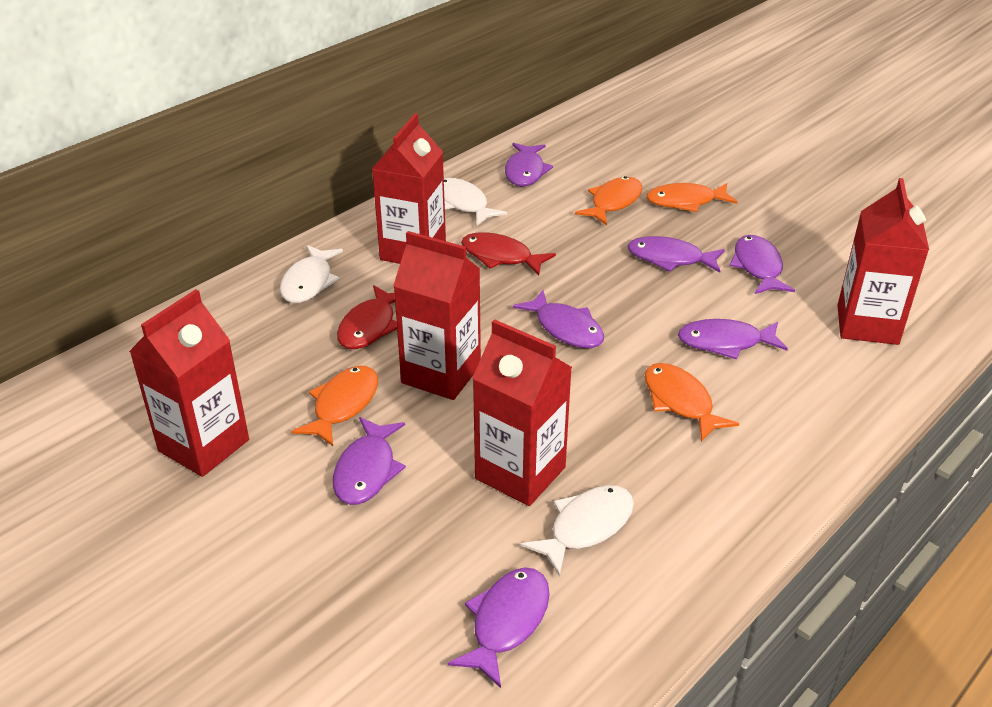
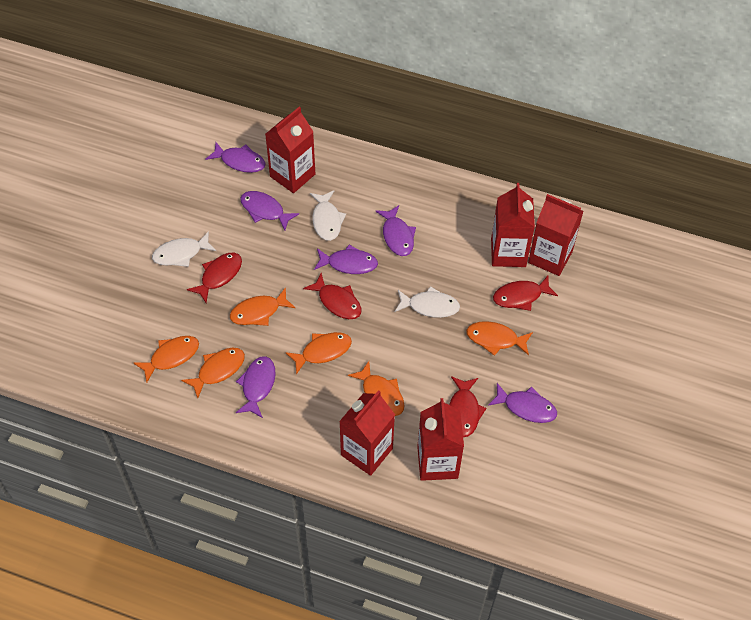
orange fish: [291,366,378,446] [575,176,642,225] [644,363,739,442] [646,183,738,212] = 4 -> [134,336,199,383] [181,348,245,398] [230,287,295,326] [285,332,352,374] [348,361,405,416] [466,321,533,356] = 6
purple fish: [333,417,406,505] [448,567,550,688] [505,143,553,187] [513,290,604,348] [627,236,725,273] [678,319,788,360] [729,235,795,294] = 7 -> [205,142,266,173] [236,356,276,418] [240,191,299,231] [314,245,378,274] [375,205,416,256] [488,383,557,423] = 6
red fish: [337,285,397,349] [461,232,556,275] = 2 -> [187,253,242,303] [303,273,361,319] [449,376,487,437] [493,276,558,311] = 4

